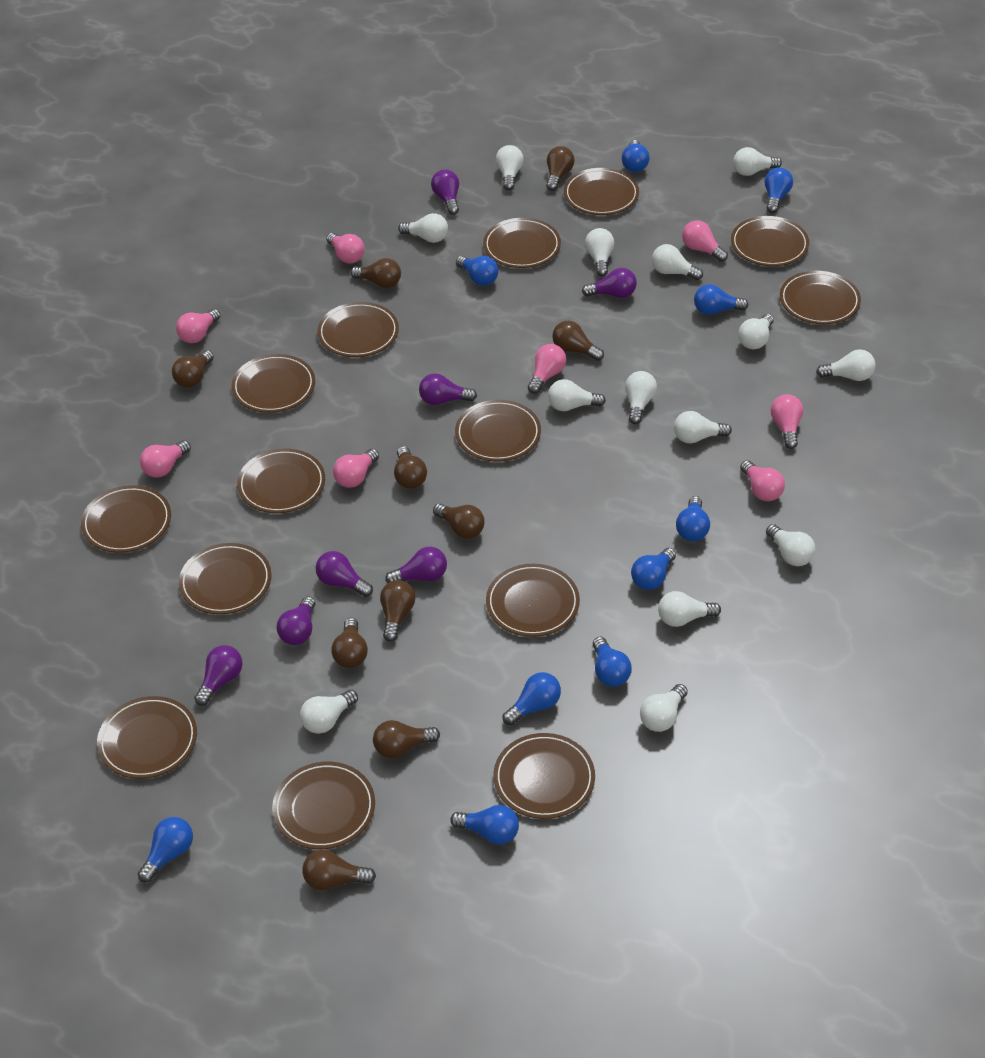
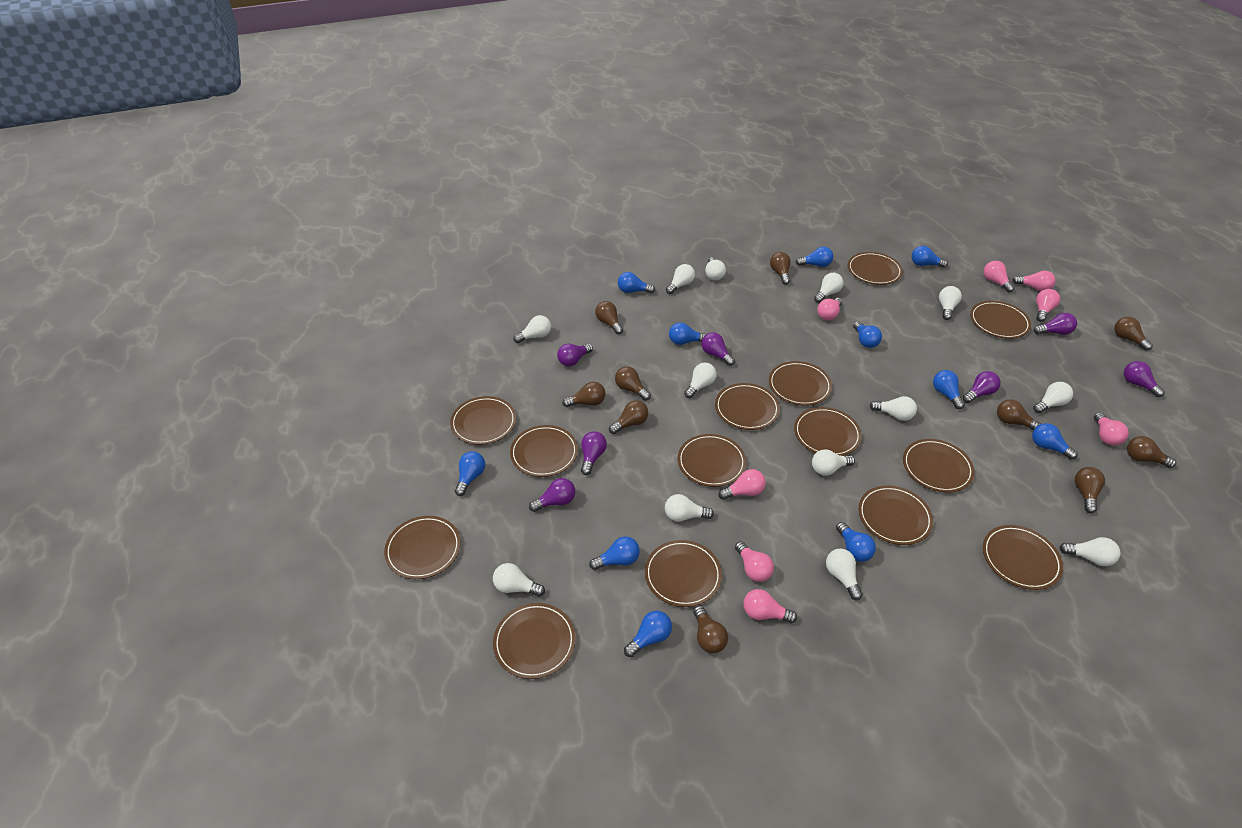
blue light bulb: [138,817,193,883] [450,805,519,845] [456,256,498,286] [503,672,561,725] [593,637,632,687] [622,140,650,172] [631,548,676,590] [676,496,710,541] [694,284,748,315] [765,167,793,213] = 10 -> [455,451,485,496] [589,537,640,570] [618,272,655,294] [624,611,672,657] [669,322,706,345] [795,247,833,267] [836,522,876,562] [853,321,882,348] [912,246,948,268] [933,370,965,409] [1032,423,1078,460] = 11
white light bulb: [300,690,358,734] [398,213,448,243] [496,145,524,190] [548,379,606,411] [585,228,614,276] [625,371,657,424] [640,684,688,732] [652,244,703,280] [658,591,721,627] [674,411,732,443] [733,147,782,176] [738,314,774,349] [766,524,816,566] [816,349,875,381] = 14 -> [493,563,545,597] [513,315,551,343] [665,494,714,522] [666,264,695,294] [684,362,716,398] [705,257,726,280] [812,449,855,476] [814,273,843,303] [826,549,862,600] [870,396,917,421] [939,286,962,320] [1033,382,1073,413] [1059,537,1120,566] = 13

